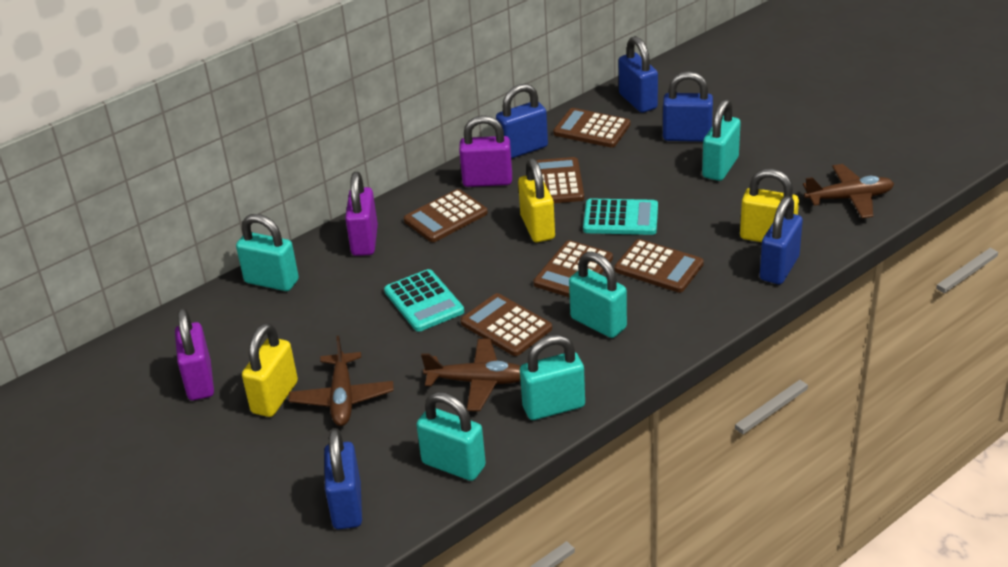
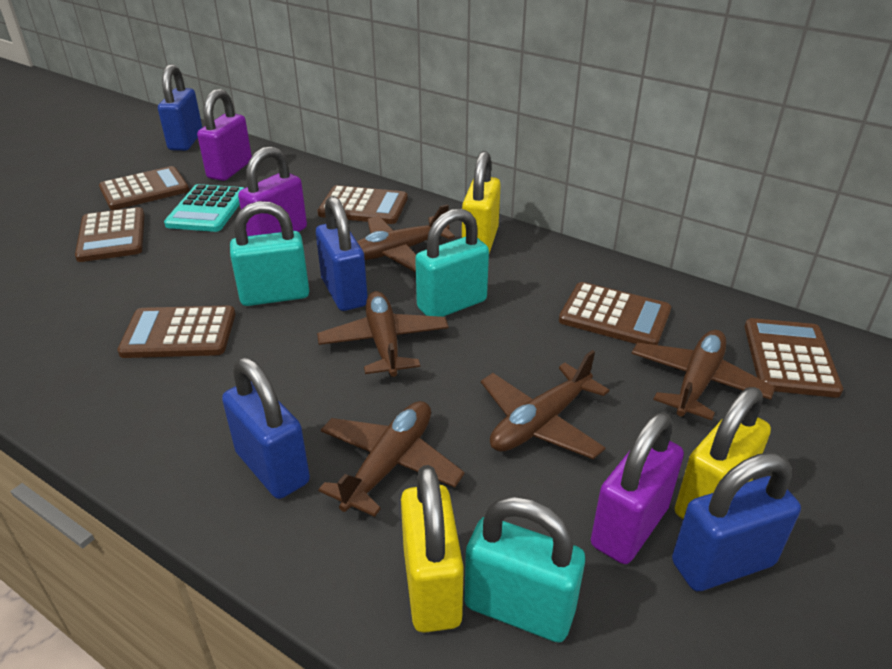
blue padlock: [324,428,362,529] [496,84,548,159] [619,36,658,113] [663,71,713,142] [760,196,803,284] = 5 -> [158,64,203,151] [222,357,310,499] [316,196,368,311] [672,452,801,591] = 4
brown plane: [289,336,394,426] [421,339,521,411] [803,164,894,218] = 3 -> [317,291,449,377] [319,401,465,517] [357,204,455,272] [481,350,609,459] [631,330,775,420] = 5
turquoise calculator: [384,269,464,332] [583,198,658,235] = 2 -> [164,184,244,232] = 1
turquoise padlock: [236,214,299,291] [416,392,486,481] [520,335,585,420] [569,252,627,338] [702,99,741,181] = 5 -> [230,201,309,306] [415,208,489,317] [464,496,585,643] = 3

